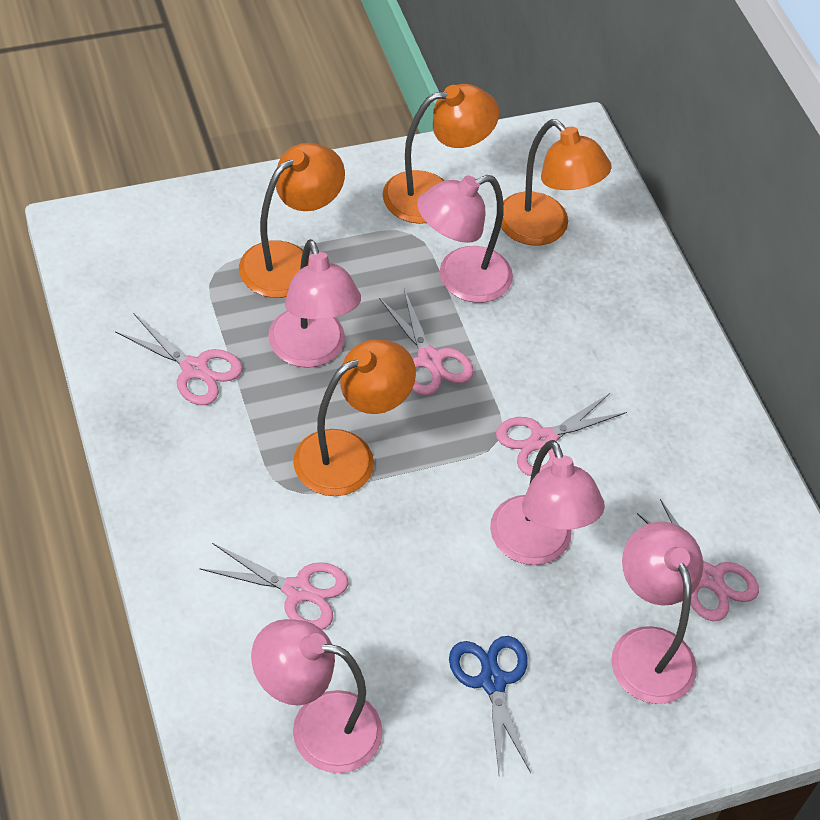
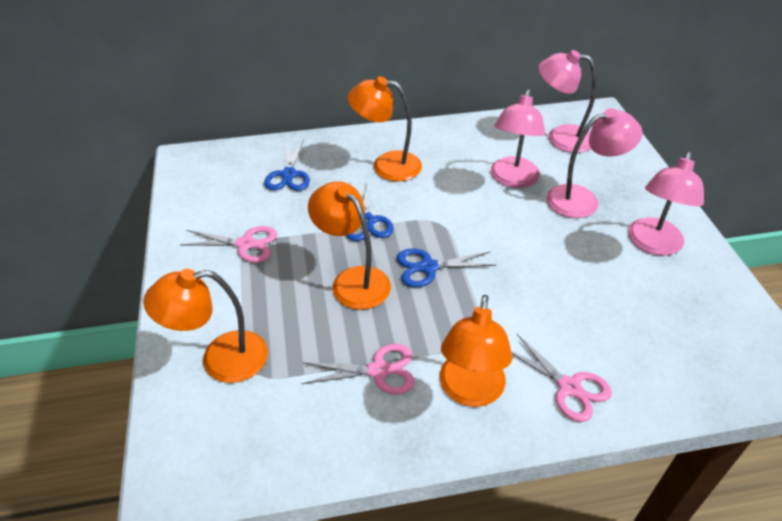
blue scissors: [449,636,531,774] = 1 -> [264,139,310,191] [346,181,394,241] [397,248,496,287] = 3
pink lamp: [251,619,383,773] [268,239,361,368] [417,175,513,303] [490,440,605,565] [611,522,703,704] = 5 -> [491,89,545,188] [538,50,597,153] [547,108,643,218] [628,152,704,256] = 4
pink scissors: [115,313,243,405] [199,543,349,630] [379,289,474,395] [496,393,627,476] [637,499,759,621] = 5 -> [180,226,277,263] [302,344,415,395] [511,333,612,422] = 3

